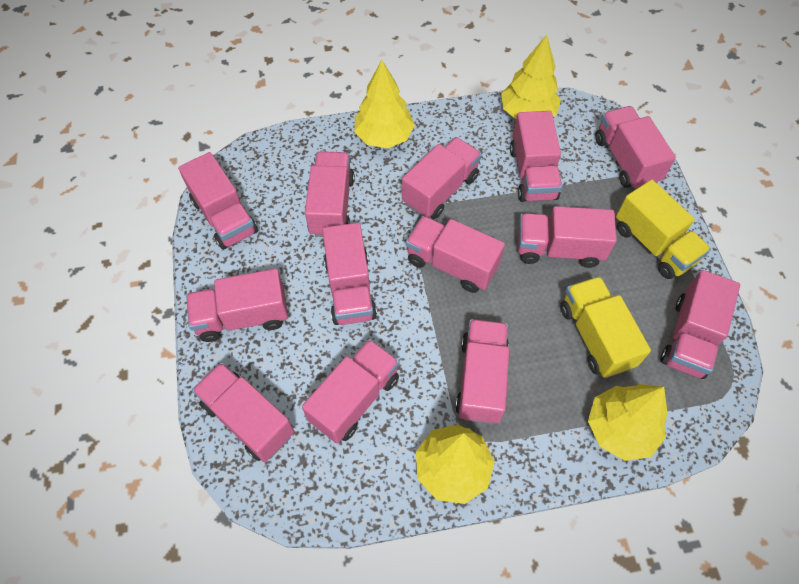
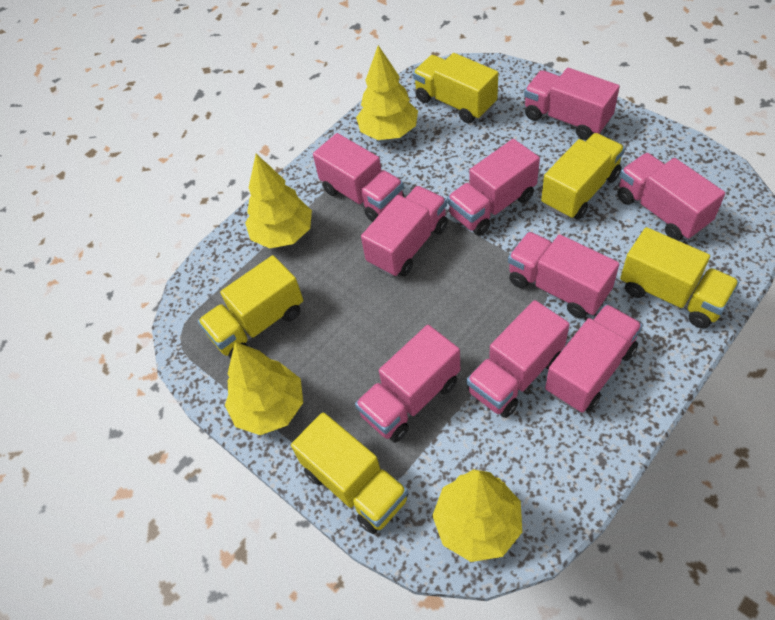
pink truck: [178,152,258,250] [186,269,288,342] [192,362,294,462] [302,339,399,444] [305,151,355,237] [322,223,377,325] [402,137,482,219] [406,216,505,293] [455,319,509,424] [510,111,562,202] [518,206,617,268] [595,106,676,190] [660,270,740,379] = 13 -> [313,133,404,222] [355,325,460,443] [361,186,448,277] [447,139,540,236] [467,300,570,418] [508,232,619,318] [524,68,620,140] [545,304,643,413] [618,153,725,241] = 9
yellow truck: [560,276,651,378] [616,180,711,279] = 2 -> [198,255,303,358] [291,412,408,534] [413,53,498,124] [541,133,625,220] [620,227,739,328] = 5

